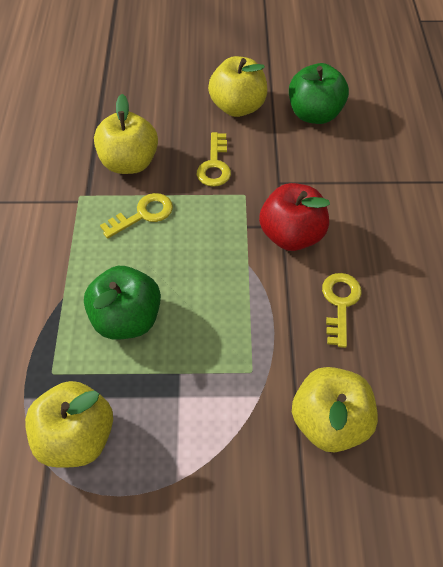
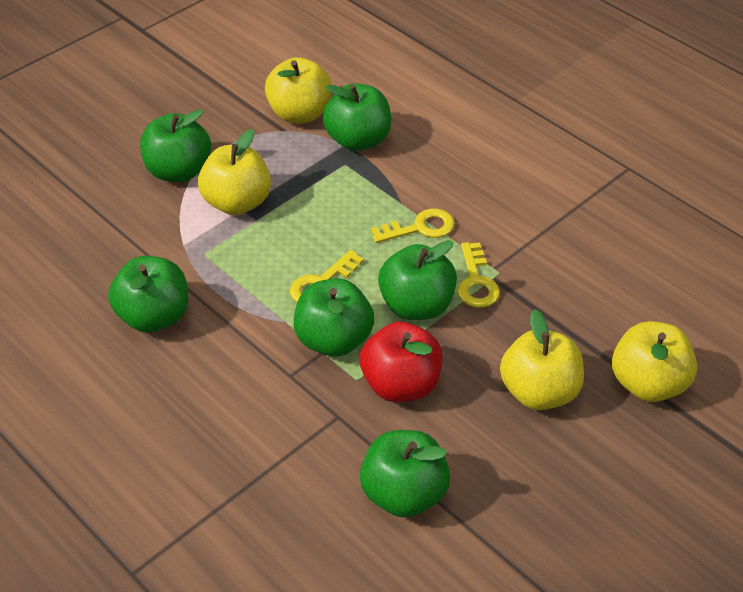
green apple: [84,266,161,340] [289,63,349,124] = 2 -> [108,256,188,333] [140,109,211,182] [294,279,374,357] [323,83,391,151] [360,430,450,518] [378,240,457,320] = 6

